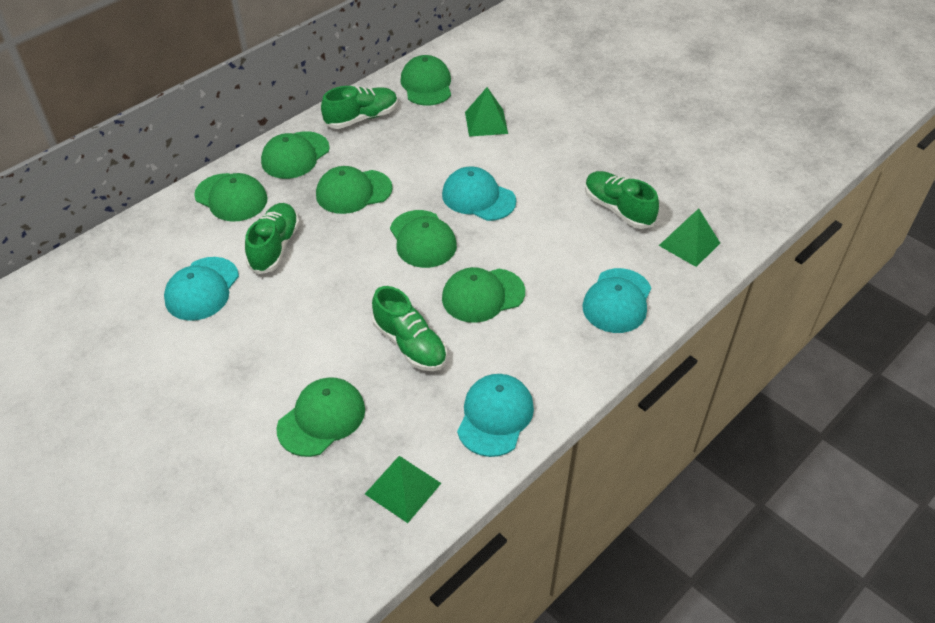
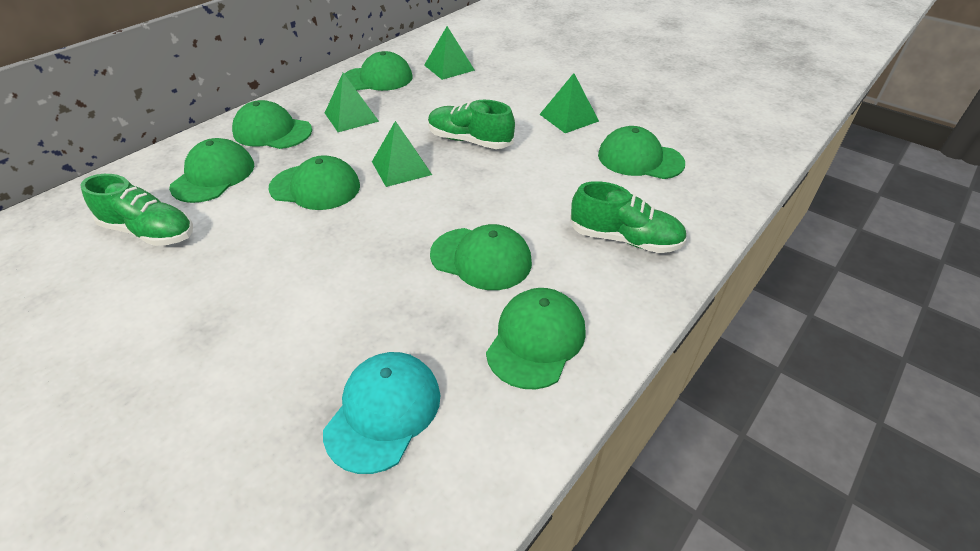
green pyramid: [365,456,441,523] [465,87,508,137] [659,208,720,267] = 3 -> [325,73,379,132] [372,121,432,187] [424,26,475,80] [539,73,599,133] = 4
green shoe: [245,203,300,274] [321,86,398,129] [372,286,447,371] [585,171,659,229] = 4 -> [80,174,193,246] [428,100,515,149] [570,181,687,253] = 3
turquoise cap: [164,257,239,321] [442,166,516,221] [457,374,534,457] [582,268,651,333] = 4 -> [323,352,441,474] = 1

